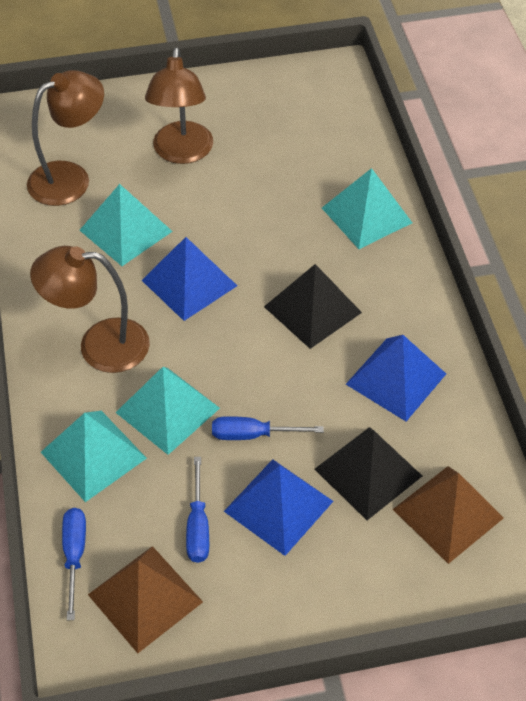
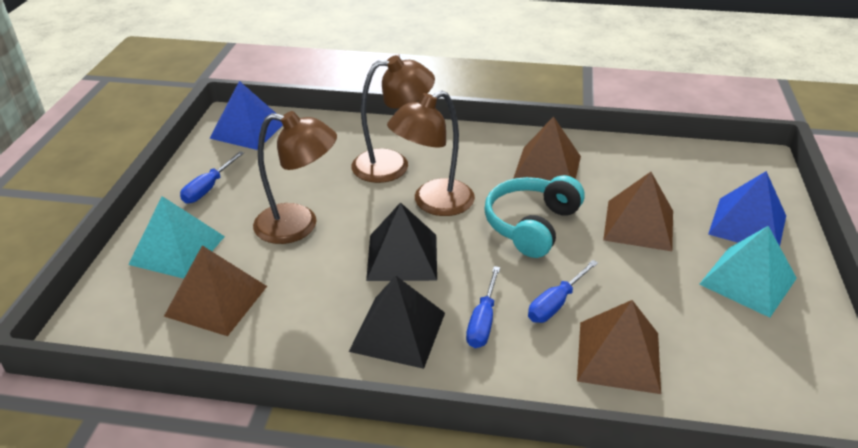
blue pyramid: [142,237,237,321] [224,459,333,556] [346,335,446,421] = 3 -> [209,81,283,150] [708,171,786,246] = 2
brown pyramid: [88,546,203,653] [393,466,504,564] = 2 -> [164,246,267,336] [513,116,581,181] [577,300,661,394] [603,172,673,251] = 4
turquoise headphones: none = 0 -> [484,175,585,258] = 1
turquoise pyramid: [41,411,147,502] [79,184,173,266] [115,367,220,455] [322,168,412,249] = 4 -> [128,196,225,279] [699,226,797,318] = 2

